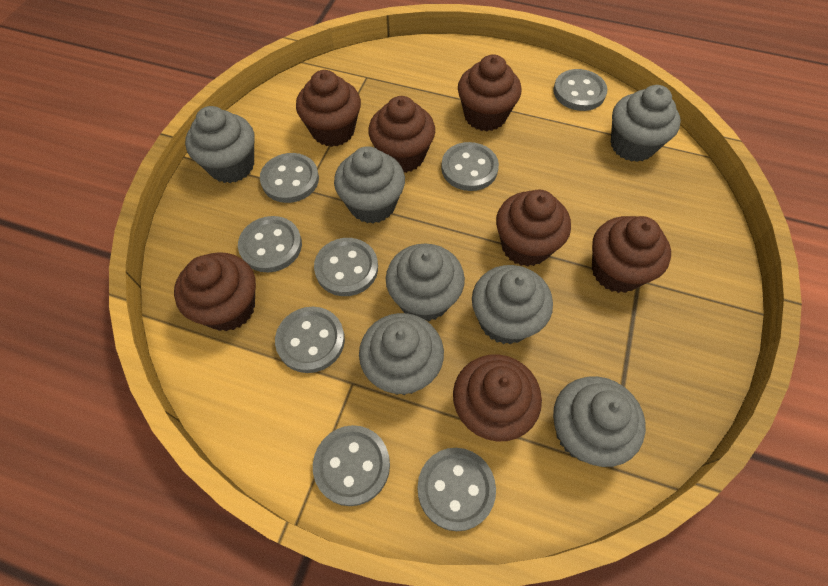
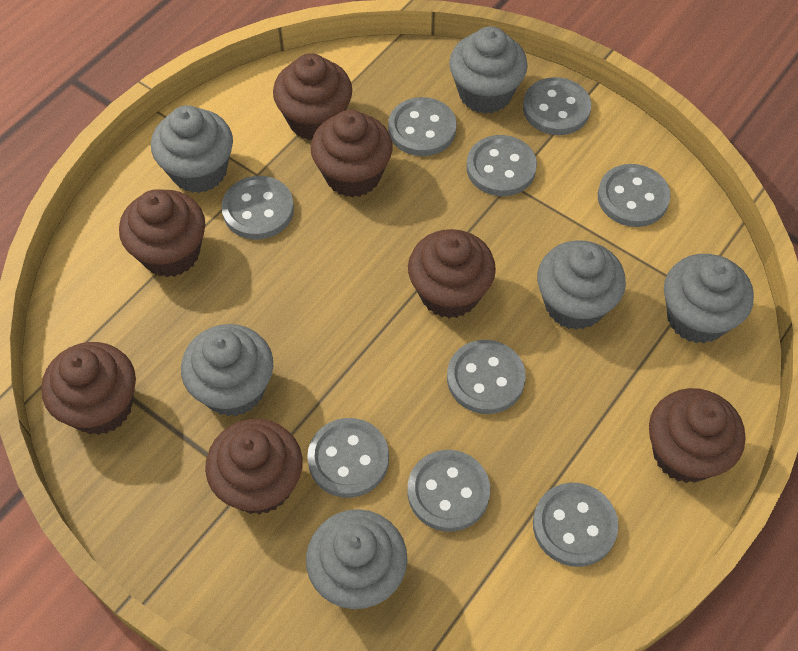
grey button: [238,216,302,272] [260,153,319,203] [275,307,345,373] [313,425,390,506] [314,238,378,296] [417,448,496,531] [441,142,499,191] [553,69,608,111] = 8 -> [221,176,294,240] [307,418,389,498] [388,97,457,156] [408,450,490,532] [447,340,526,414] [466,135,537,196] [523,77,591,135] [533,483,619,567] [598,164,671,227] = 9
grey cupcake: [185,106,255,183] [334,146,405,223] [359,313,444,395] [386,244,465,322] [472,265,553,344] [553,376,646,467] [611,85,681,162] = 7 -> [151,105,233,193] [181,324,273,416] [306,509,407,609] [449,26,528,114] [537,240,626,330] [664,254,754,343] = 6

